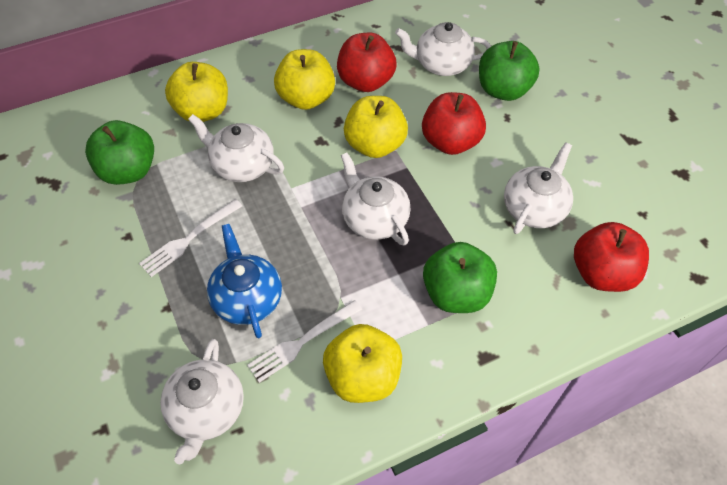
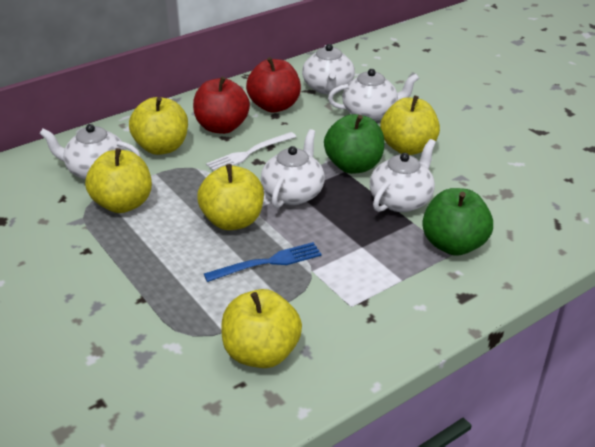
blue fork: none = 0 -> [204,242,322,282] = 1
blue teapot: [207,224,282,338] = 1 -> none = 0
green apple: [85,120,154,185] [423,242,497,313] [479,41,540,101] = 3 -> [324,114,384,174] [422,188,493,256] = 2
red apple: [337,33,397,92] [422,92,486,155] [574,222,649,292] = 3 -> [193,76,250,134] [246,57,301,112] = 2
white fork: [139,199,242,277] [247,300,362,383] = 2 -> [206,132,296,171] = 1
yellow apple: [165,62,228,122] [274,49,335,110] [323,324,402,403] [344,96,408,158] = 4 -> [85,148,152,213] [129,97,188,155] [197,164,264,230] [221,289,302,368] [380,95,440,155] = 5

